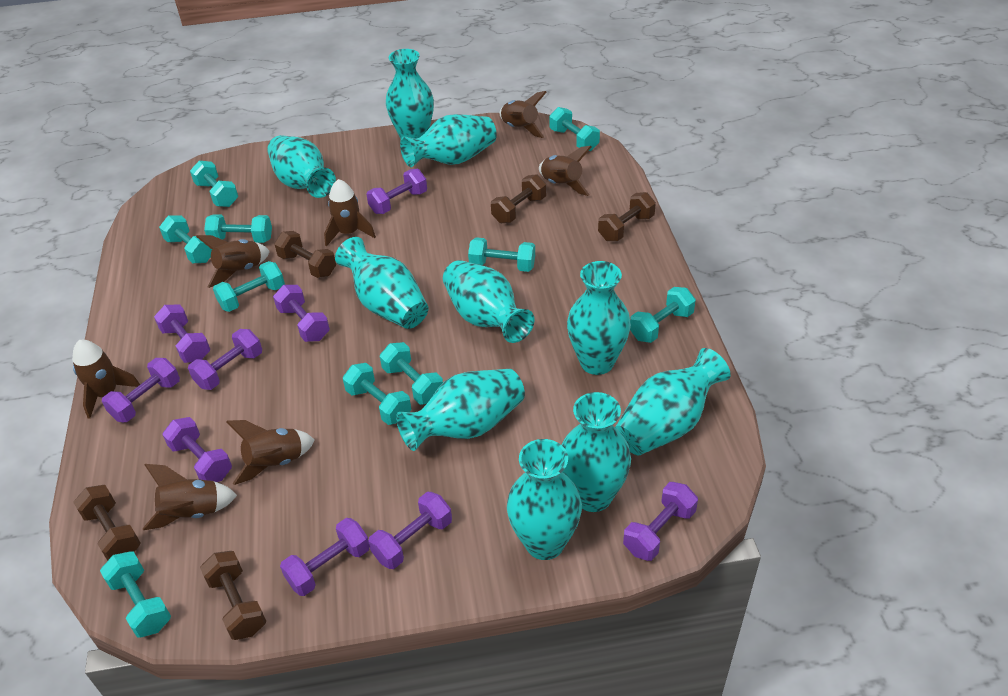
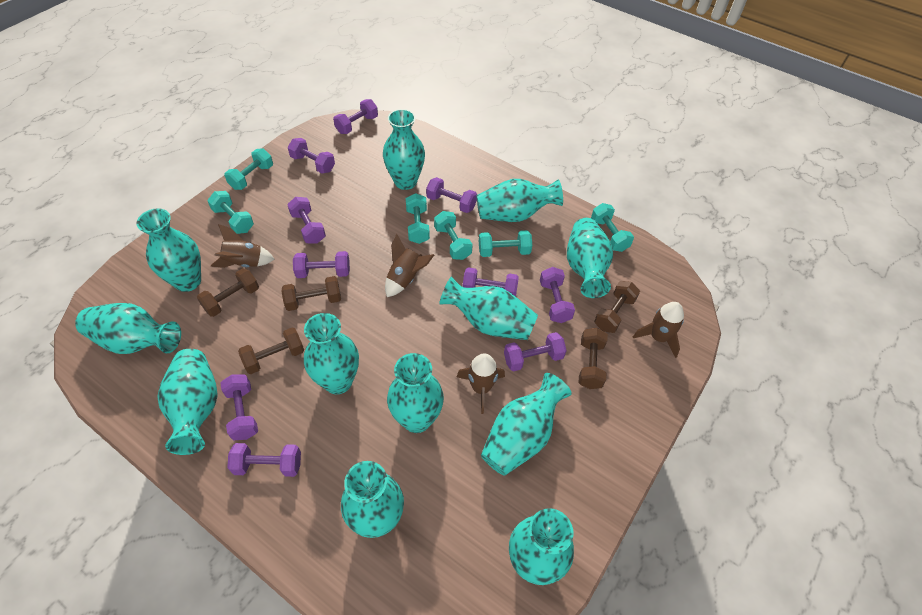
brown rocket: [72,340,140,419] [143,464,237,530] [196,235,270,288] [226,420,314,485] [324,179,376,247] [499,91,547,138] [539,146,591,196] = 7 -> [211,224,274,268] [385,234,434,297] [457,353,505,414] [633,302,684,358] = 4
purple dumbbell: [102,358,180,422] [154,305,210,363] [162,417,232,482] [188,329,262,390] [273,285,330,342] [280,518,370,596] [366,169,427,214] [368,492,452,569] [623,482,698,561] = 9 -> [220,375,258,440] [227,443,301,477] [287,197,326,244] [288,138,335,174] [293,251,350,278] [333,99,378,134] [426,177,477,213] [463,267,519,297] [504,332,567,371] [540,267,575,323] = 10
turquoise dumbbell: [100,551,171,638] [159,216,212,263] [190,161,238,207] [204,214,272,243] [213,261,285,312] [343,363,411,425] [380,342,443,405] [468,237,535,272] [549,107,600,151] [630,287,696,343] = 10 -> [207,191,254,234] [224,148,273,190] [406,193,430,244] [434,211,473,260] [479,230,532,257] [591,203,634,252] = 6
turquoise vase: [267,135,336,198] [335,237,428,329] [386,49,434,139] [396,369,525,451] [400,114,497,167] [443,260,535,343] [507,439,582,560] [562,392,631,512] [567,261,631,375] [615,348,731,456] = 10 -> [75,303,181,354] [136,208,201,292] [157,349,218,455] [304,313,359,394] [341,461,404,538] [383,109,425,190] [387,353,444,433] [439,277,538,340] [476,179,563,222] [481,373,572,476] [509,508,574,585] [567,218,613,298] = 12

